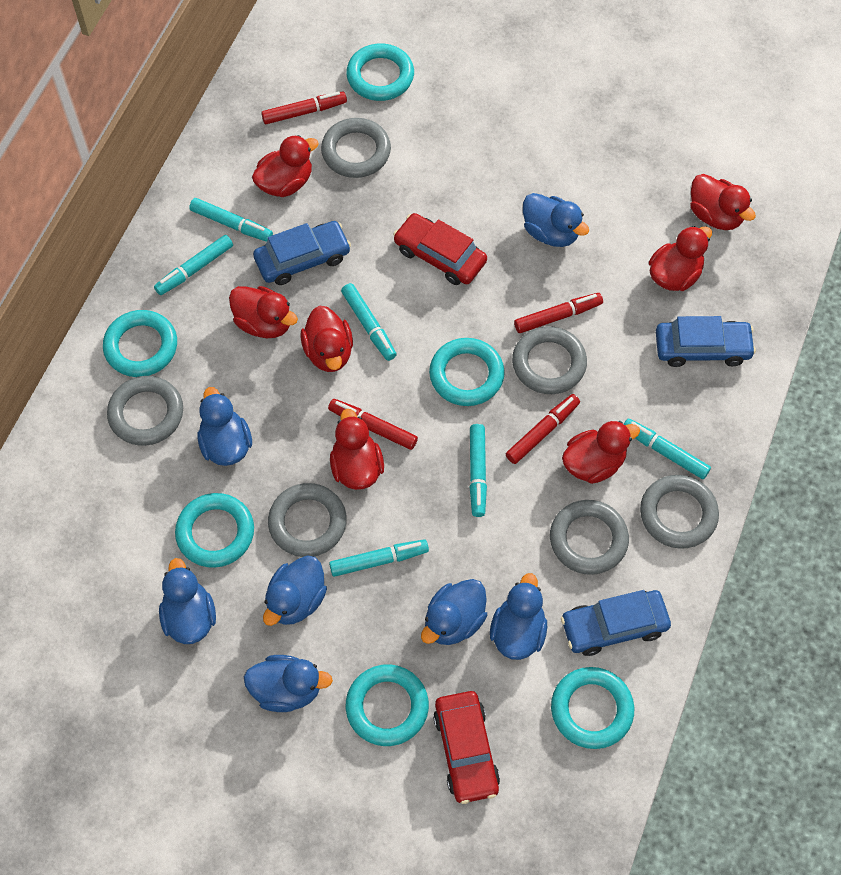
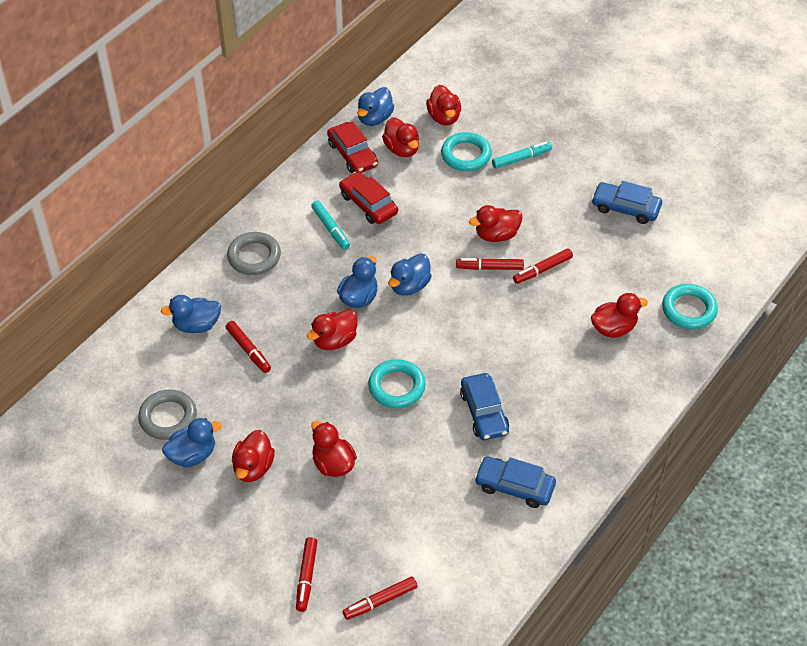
blue duck: [159,558,216,644] [197,387,252,466] [244,655,333,712] [263,555,327,626] [421,579,487,645] [490,573,547,660] [523,193,589,247] = 7 -> [161,295,221,333] [162,418,222,468] [337,256,378,308] [357,87,394,126] [388,253,432,296] = 5
grey ring: [107,376,183,446] [268,483,347,557] [321,118,391,178] [512,326,587,394] [550,500,629,575] [640,475,719,549] = 6 -> [138,389,197,440] [227,232,281,275] = 2
red marker: [261,91,347,124] [328,399,418,450] [506,394,580,464] [514,293,603,333] = 4 -> [226,321,271,373] [296,537,318,612] [343,577,418,620] [456,258,524,270] [513,248,573,284] = 5
turquoise marker: [154,235,233,295] [189,198,273,242] [329,539,429,577] [341,283,397,361] [469,424,487,517] [624,419,711,479] = 6 -> [311,201,350,250] [492,142,552,168] = 2
turquoise ring: [103,310,177,377] [175,493,254,568] [346,44,414,101] [346,664,429,746] [429,338,505,406] [551,667,634,749] = 6 -> [368,359,426,408] [441,132,492,171] [662,284,718,329] = 3

